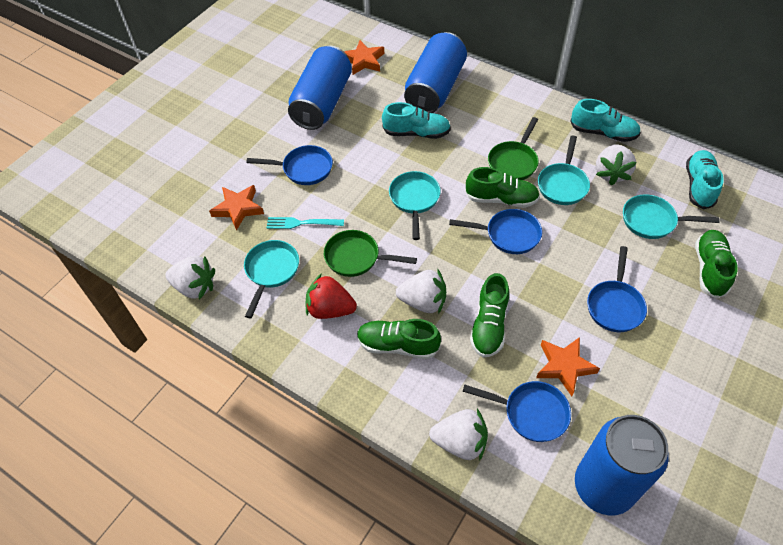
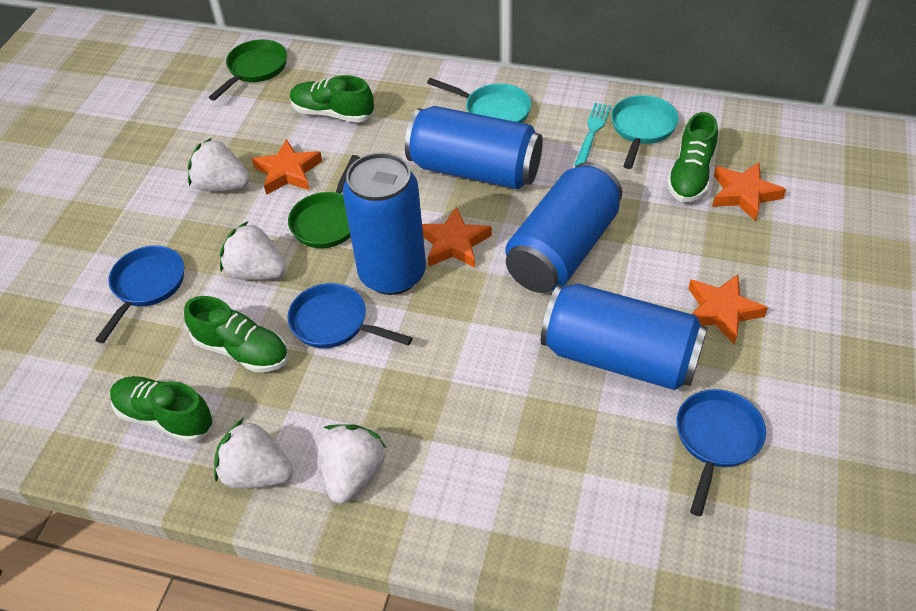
blue can: [288,46,352,130] [404,32,467,113] [575,415,669,515] = 3 -> [343,153,426,295] [405,106,543,189] [506,162,622,293] [541,284,708,390] = 4
blue pan: [247,145,333,185] [449,209,542,254] [462,381,571,442] [587,246,647,332] = 4 -> [95,246,184,343] [287,283,412,348] [677,389,766,516] = 3
orange star: [209,185,264,231] [344,40,384,75] [536,337,600,396] = 3 -> [252,139,322,195] [422,207,492,268] [688,274,768,345] [712,162,786,221] = 4
red strawberry: [305,273,357,319] = 1 -> none = 0
turquoise pan: [244,240,299,318] [389,171,441,240] [538,136,590,205] [623,194,720,239] = 4 -> [427,78,531,123] [611,95,679,169] = 2
turquoise shoe: [382,102,451,139] [570,99,641,142] [686,150,724,209] = 3 -> none = 0

